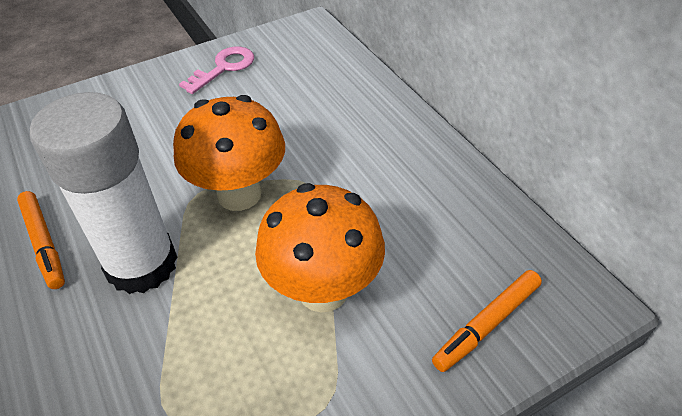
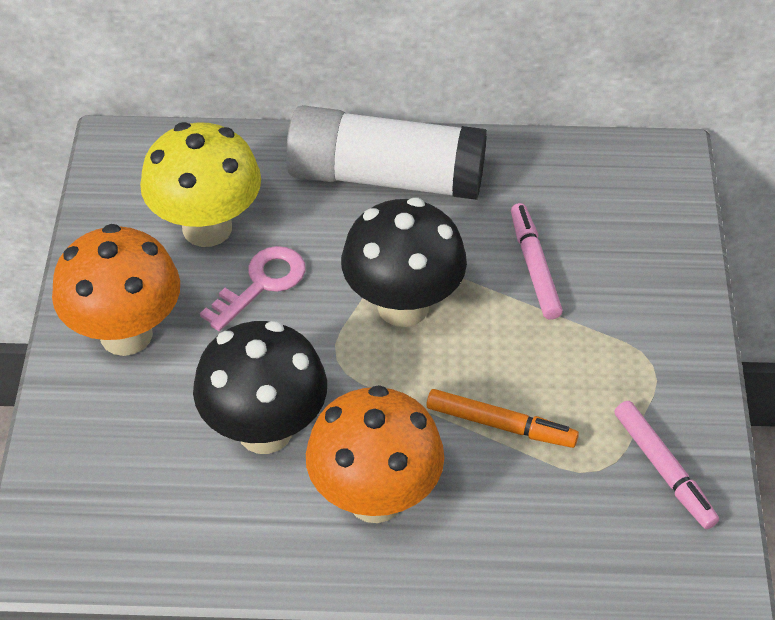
black mushroom: none = 0 -> [193,321,327,454] [341,198,467,327] = 2
orange marker: [17,191,65,289] [432,270,542,372] = 2 -> [426,389,579,448] = 1
pink marker: none = 0 -> [511,203,563,320] [614,401,719,529] = 2
yellow mushroom: none = 0 -> [140,122,261,247] = 1

